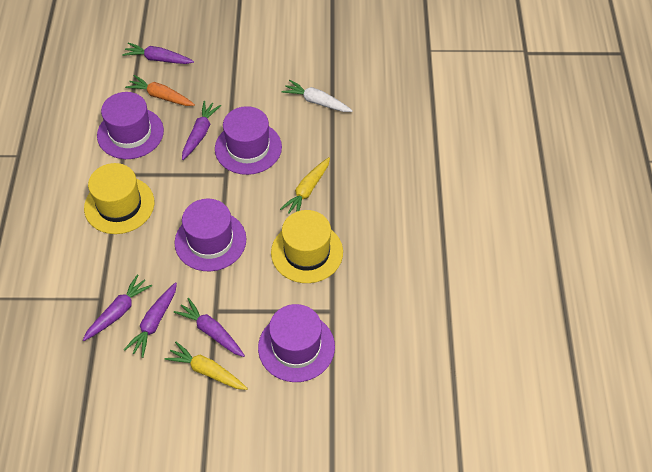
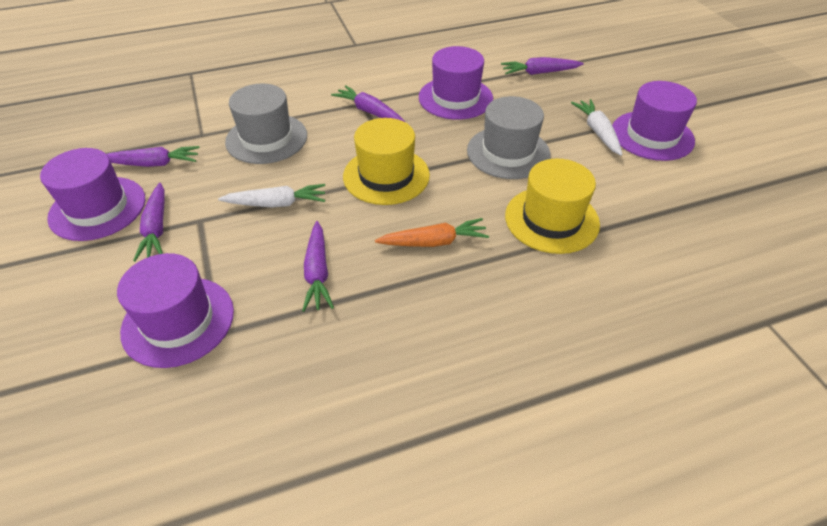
grey hat: none = 0 -> [225,84,307,164] [467,96,551,179] = 2
white carrot: [282,80,353,112] = 1 -> [218,184,325,207] [571,99,623,156] = 2
yellow carrot: [164,342,248,390] [280,157,330,214] = 2 -> none = 0

